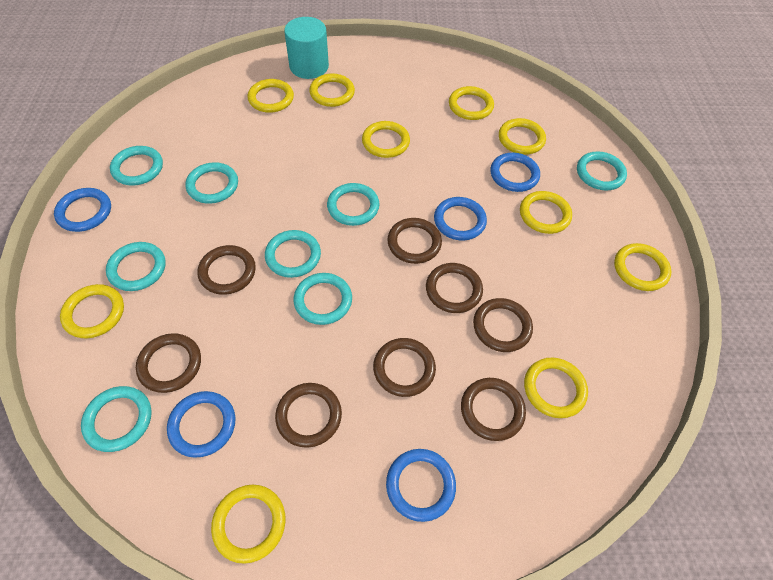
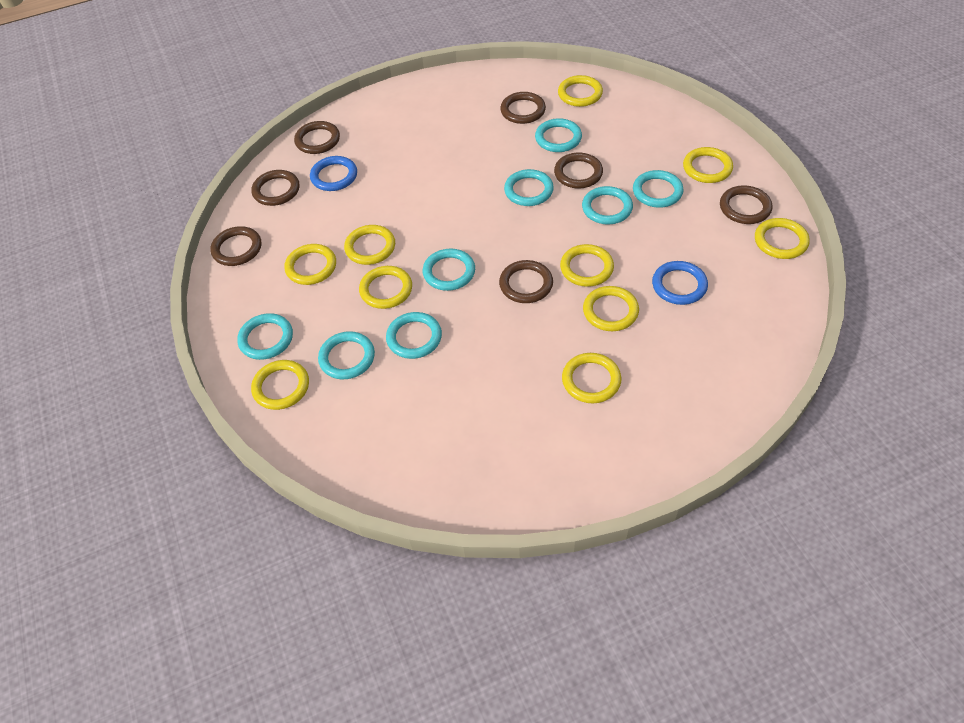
blue ring: [54,188,111,232] [167,391,235,458] [386,449,456,522] [434,197,487,240] [491,153,540,192] = 5 -> [310,156,357,191] [652,261,708,305] = 2
brown ring: [136,333,201,393] [197,245,256,295] [275,383,342,448] [373,338,436,397] [387,218,442,264] [426,263,483,313] [461,378,526,441] [473,298,533,352] = 8 -> [210,226,261,266] [251,170,300,206] [294,121,340,154] [499,260,553,303] [500,92,546,124] [554,153,603,188] [720,185,772,224] = 7
turquoise cylinder: [284,17,329,79] = 1 -> none = 0

